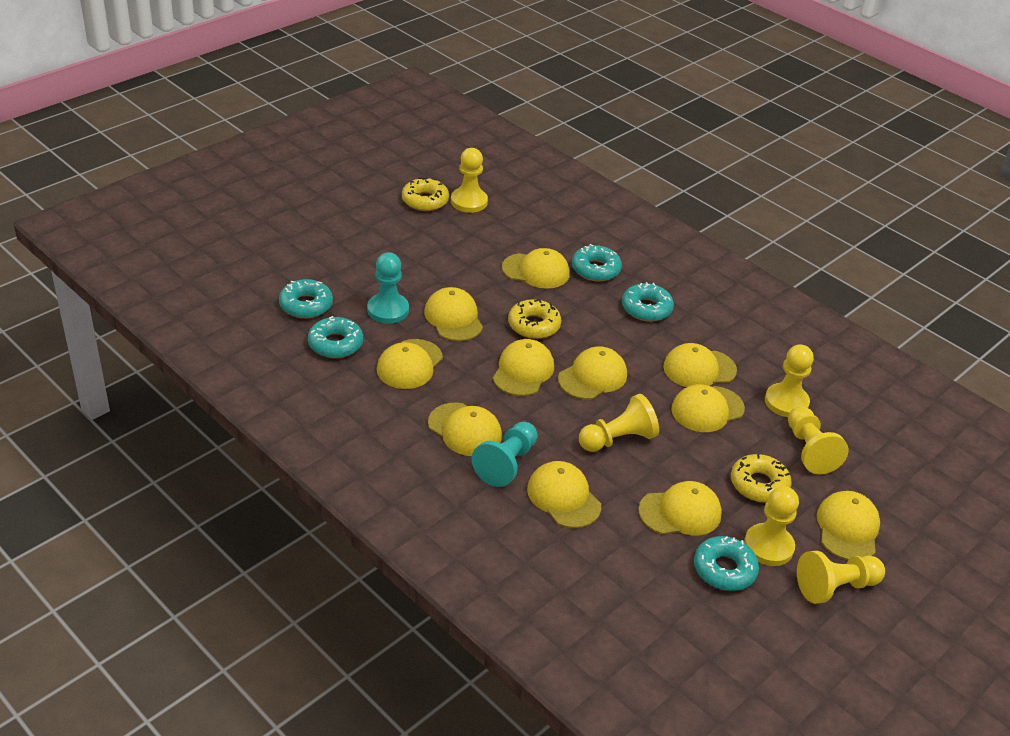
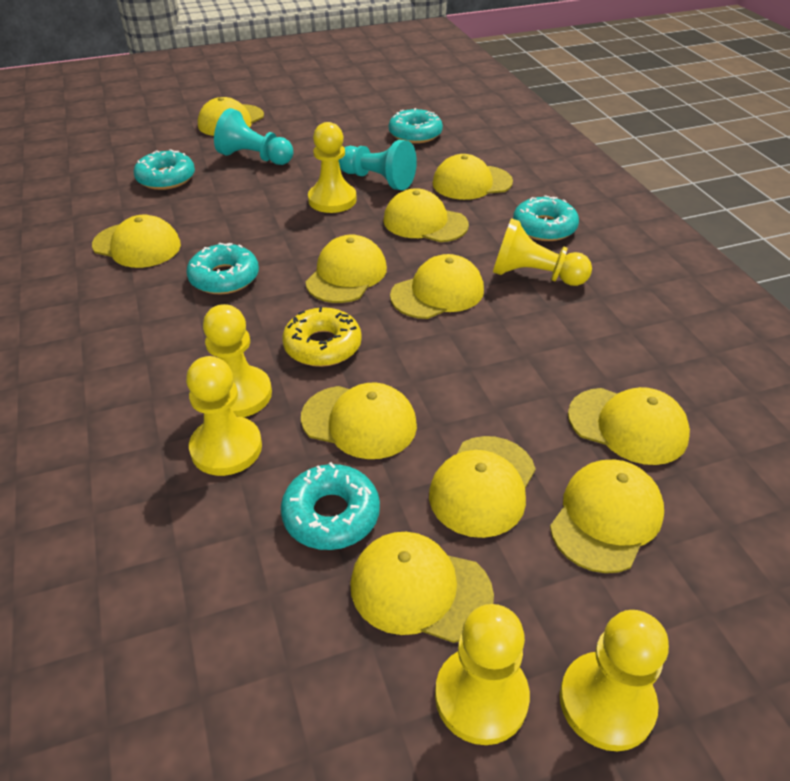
yellow donut: [402,177,449,211] [508,299,561,339] [731,454,792,503] = 3 -> [282,307,362,367] = 1

